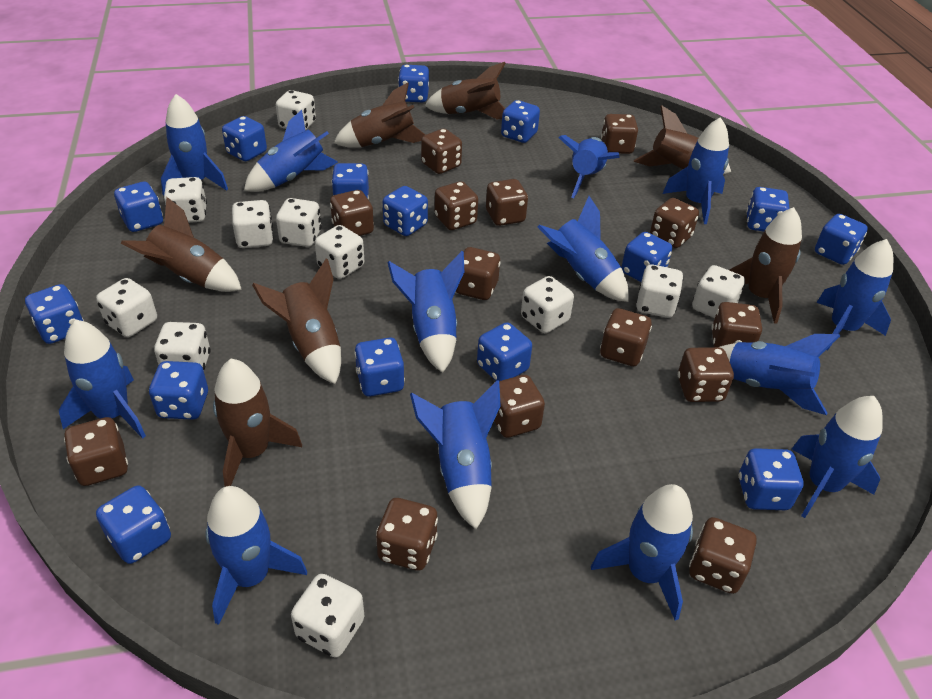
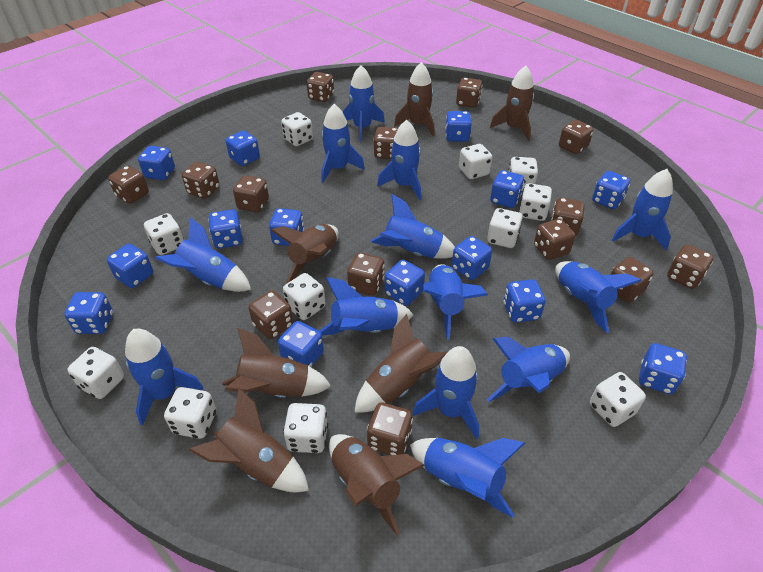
blue dice: [25,284,84,344] [96,485,171,564] [114,182,163,232] [149,361,208,420] [222,116,267,161] [331,163,369,200] [354,338,405,396] [383,186,428,236] [398,65,429,102] [477,322,532,381] [501,100,540,143] [621,232,672,282] [739,448,803,510] [746,187,789,232] [815,214,868,265] = 15 -> [64,292,113,334] [107,244,153,288] [138,146,175,180] [208,209,243,249] [226,130,260,166] [269,208,304,246] [278,321,324,367] [385,260,425,306] [445,111,472,142] [452,236,492,280] [490,170,524,208] [504,279,546,323] [592,171,630,209] [639,343,687,394] = 14

